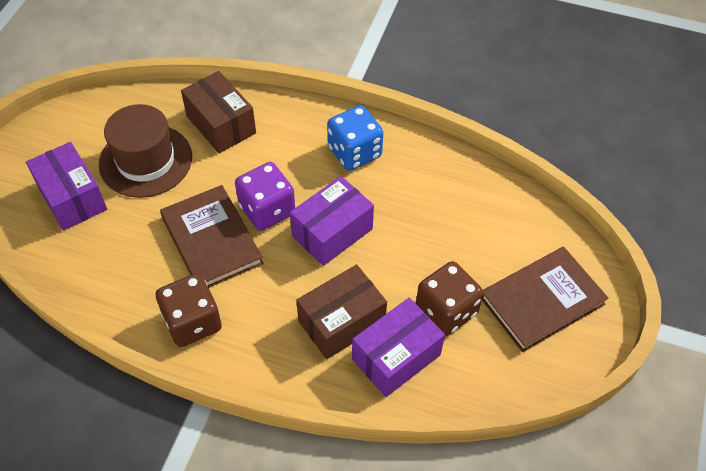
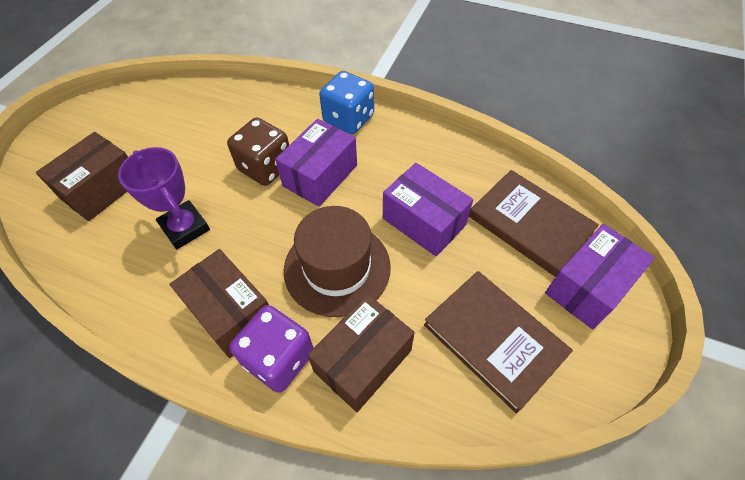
brown box: [181,71,256,153] [296,264,387,359] = 2 -> [36,132,128,221] [169,249,269,358] [307,294,415,412] = 3
brown dice: [156,273,222,347] [416,261,484,336] = 2 -> [227,117,289,186] = 1
purple trophy: none = 0 -> [118,147,210,249] = 1

